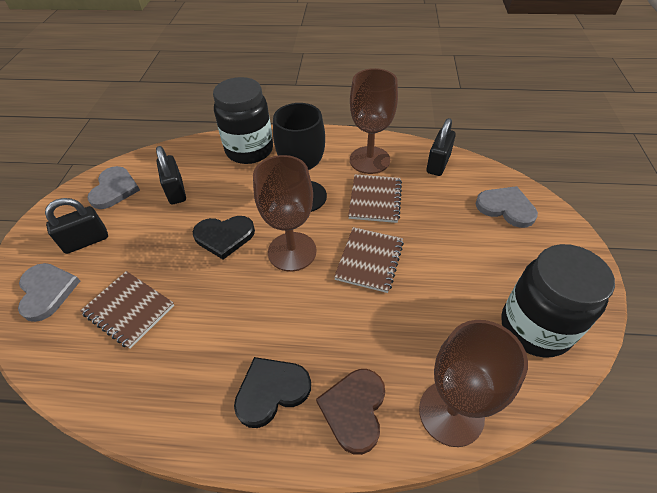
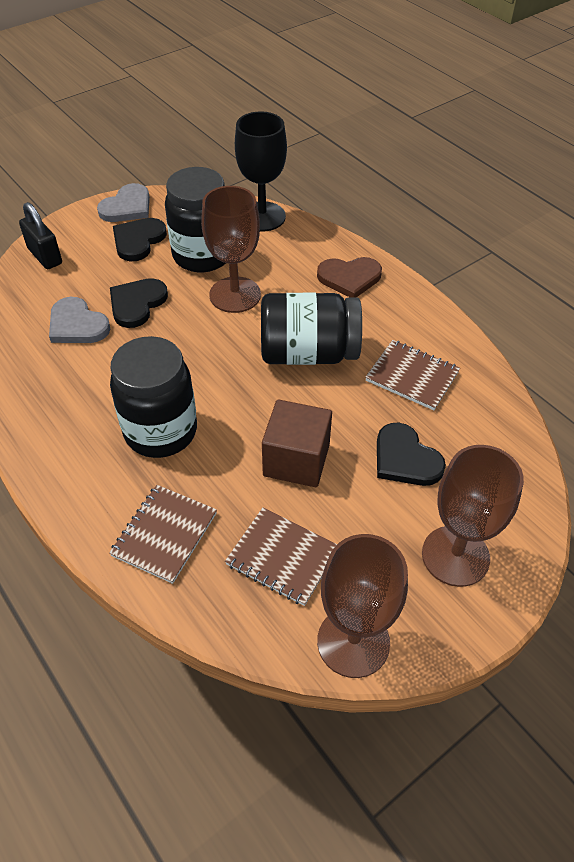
black heart: [193,216,255,260] [234,357,311,428] = 2 -> [110,278,168,328] [113,218,167,261] [377,423,446,486] = 3
black jar: [213,77,273,164] [501,244,615,358] = 2 -> [110,336,197,458] [165,167,226,272] [261,293,362,365] = 3
black padlock: [45,198,108,254] [156,146,186,204] [426,118,456,176] = 3 -> [19,202,62,269] = 1
brown cube: none = 0 -> [262,399,332,487] = 1
grey heart: [18,263,80,322] [87,166,140,209] [476,186,538,228] = 3 -> [49,297,110,343] [97,183,150,222] = 2

